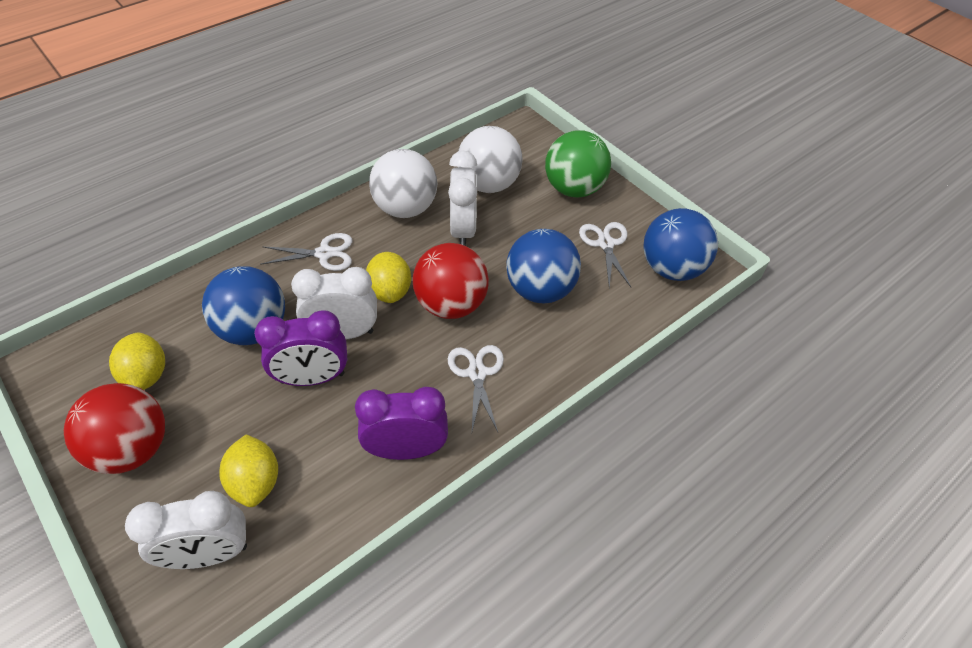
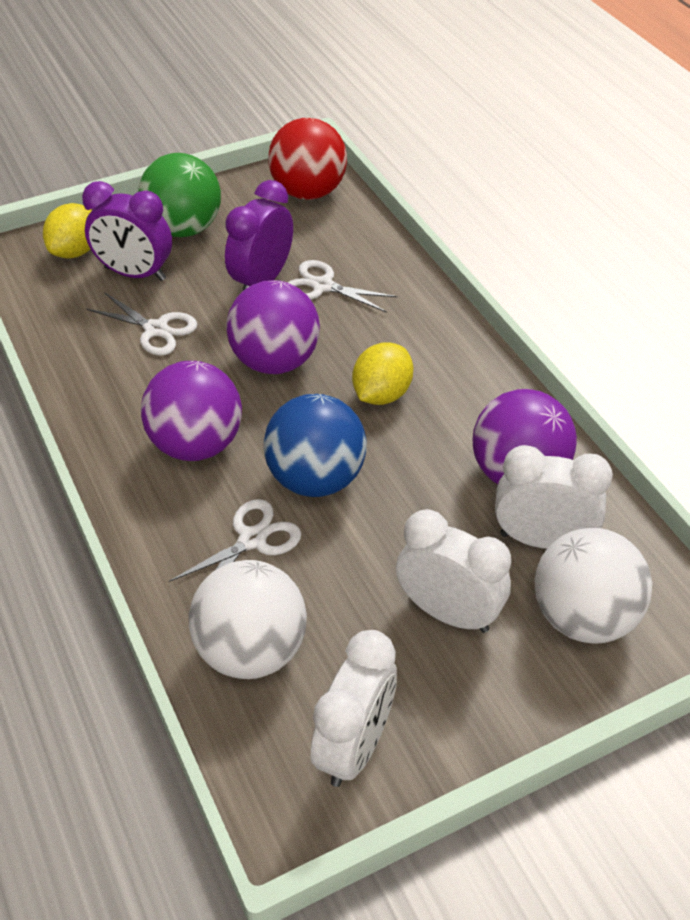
blue ball: [202,266,285,345] [506,229,581,303] [643,208,718,281] = 3 -> [264,394,367,497] = 1
purple ball: none = 0 -> [141,361,242,461] [226,280,320,374] [473,389,577,484] = 3
red ball: [64,383,165,474] [413,243,489,319] = 2 -> [268,118,347,200] = 1
yellow lemon: [109,333,165,390] [219,434,278,507] [366,252,411,303] = 3 -> [43,203,92,258] [352,342,414,405] = 2

